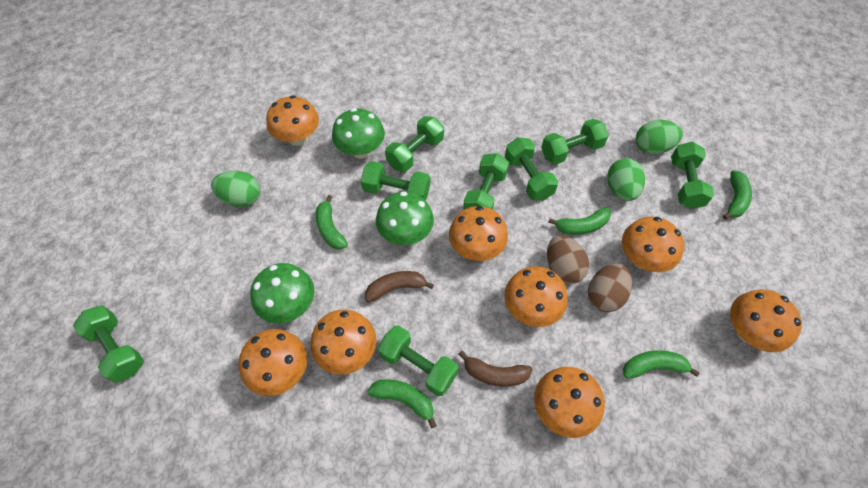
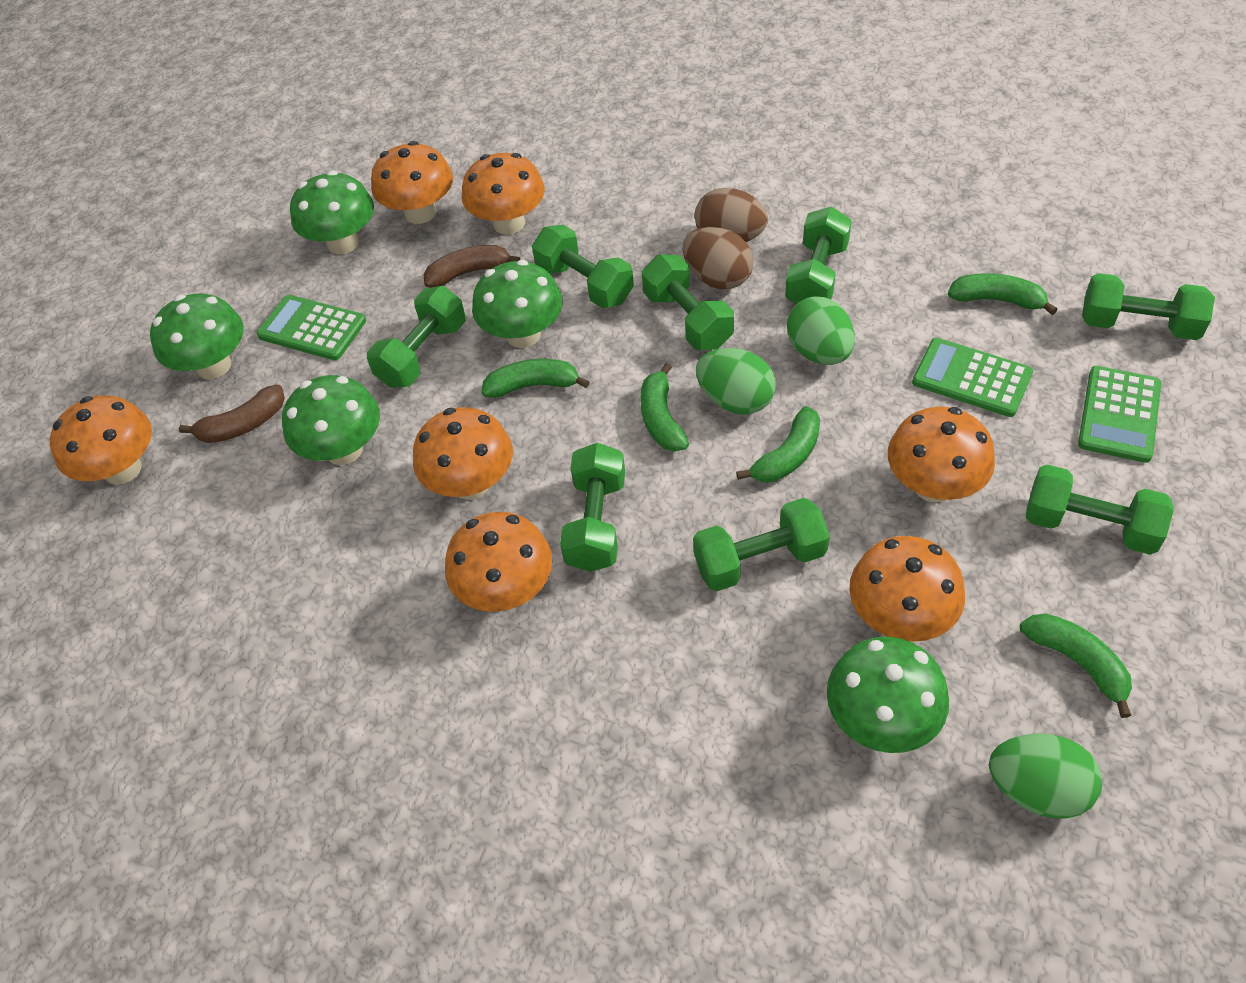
green calculator: none = 0 -> [256,295,366,360] [912,338,1033,417] [1078,366,1161,463] = 3
green mushroom: [250,263,314,323] [332,108,385,159] [376,191,434,245] = 3 -> [150,293,244,379] [282,375,380,465] [290,171,374,254] [472,260,563,348] [827,637,949,753] = 5
orange mushroom: [239,329,307,396] [266,95,319,146] [310,309,377,374] [449,206,508,261] [504,266,568,327] [534,367,605,438] [622,217,684,272] [730,289,802,352] = 8 -> [50,395,152,485] [371,141,453,224] [413,407,513,500] [445,512,552,612] [462,153,545,235] [849,536,965,642] [888,407,995,502] = 7

